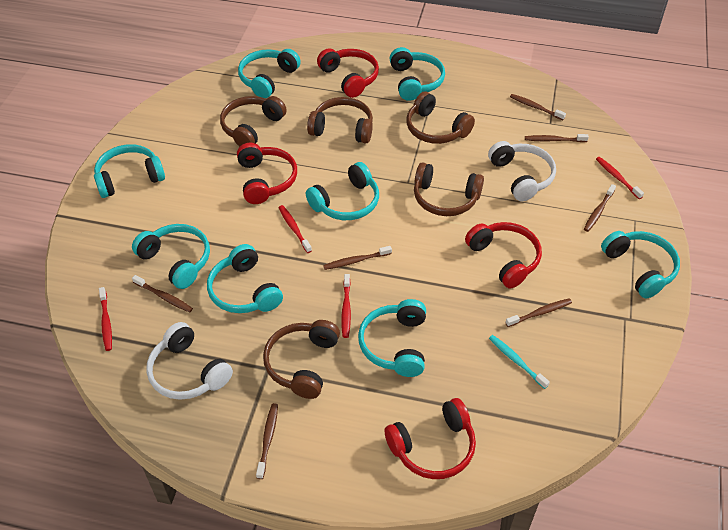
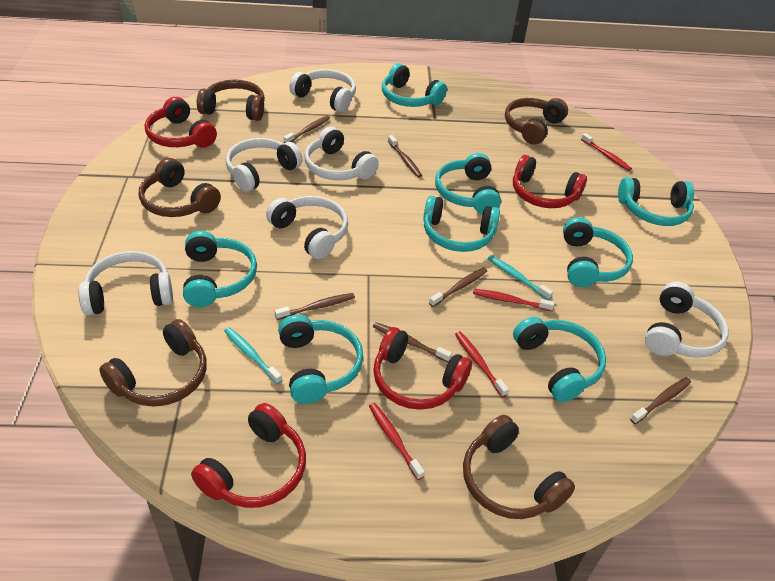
brown toothbrush: [132,275,193,313] [256,403,278,479] [323,246,392,270] [505,298,572,327] [510,94,566,120] [525,134,589,142] [584,184,616,232] = 7 -> [275,293,355,320] [284,116,330,143] [373,322,452,362] [388,135,422,177] [429,267,487,307] [630,377,691,424] = 6
turquoise toothbrush: [489,335,550,389] = 1 -> [224,327,282,384] [488,255,553,300] = 2
white headphones: [146,322,233,400] [488,141,556,201] = 2 -> [78,251,173,316] [226,138,303,192] [266,196,348,259] [289,69,356,113] [305,127,379,180] [645,282,729,358] = 6

